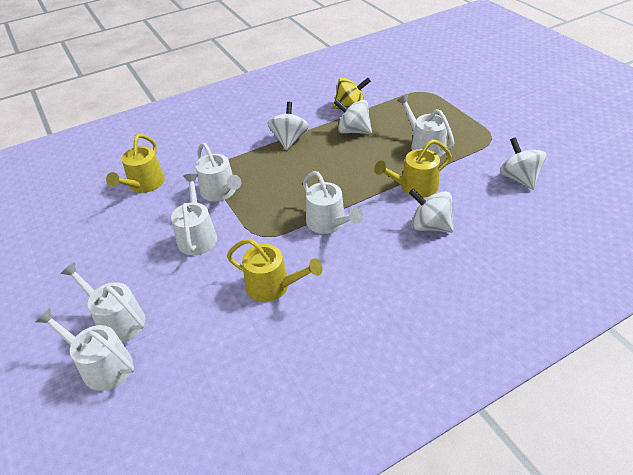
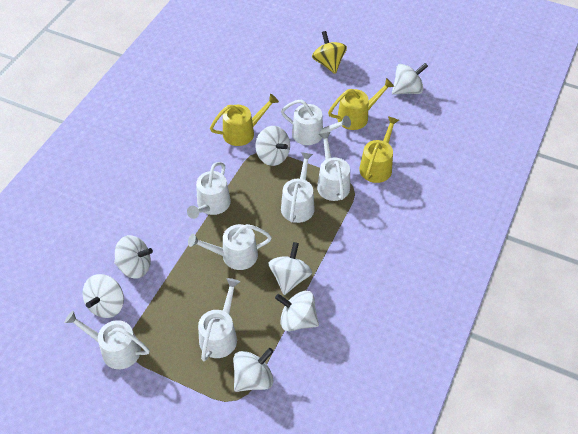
white spinning top: [267,102,309,150] [334,99,372,134] [409,189,454,233] [500,137,546,190] = 4 -> [82,274,124,318] [114,235,153,279] [233,348,274,392] [256,126,290,166] [268,242,312,295] [275,291,319,331] [392,63,428,95] = 7
white watering can: [36,308,134,391] [61,262,145,343] [171,174,217,255] [196,143,242,201] [303,171,363,234] [397,94,454,157] = 6 -> [64,311,150,369] [187,162,231,219] [188,224,272,270] [198,278,240,361] [281,100,351,145] [281,152,315,223] [317,132,350,201] = 7

